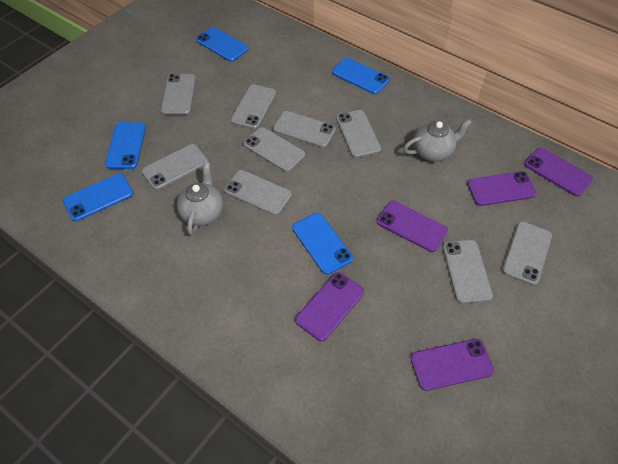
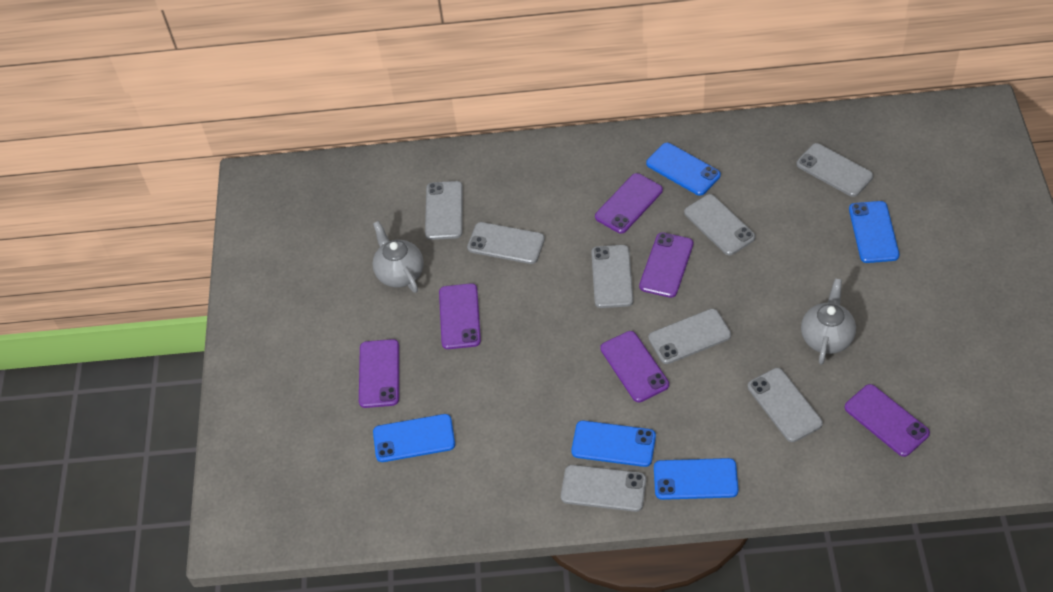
grey phone: [142,144,208,190] [161,74,196,115] [224,170,292,216] [231,84,276,129] [243,127,305,172] [273,111,336,148] [336,110,381,158] [442,240,493,304] [502,222,552,285] = 9 -> [425,181,463,240] [467,222,545,264] [561,465,646,512] [591,245,634,308] [648,309,731,364] [684,194,756,255] [748,368,823,442] [796,143,873,197] = 8
purple phone: [295,272,364,341] [377,201,448,252] [411,339,494,391] [467,171,537,206] [524,148,593,197] = 5 -> [359,339,399,408] [439,283,481,349] [595,173,663,234] [600,331,669,402] [639,232,693,298] [845,384,930,457] = 6

